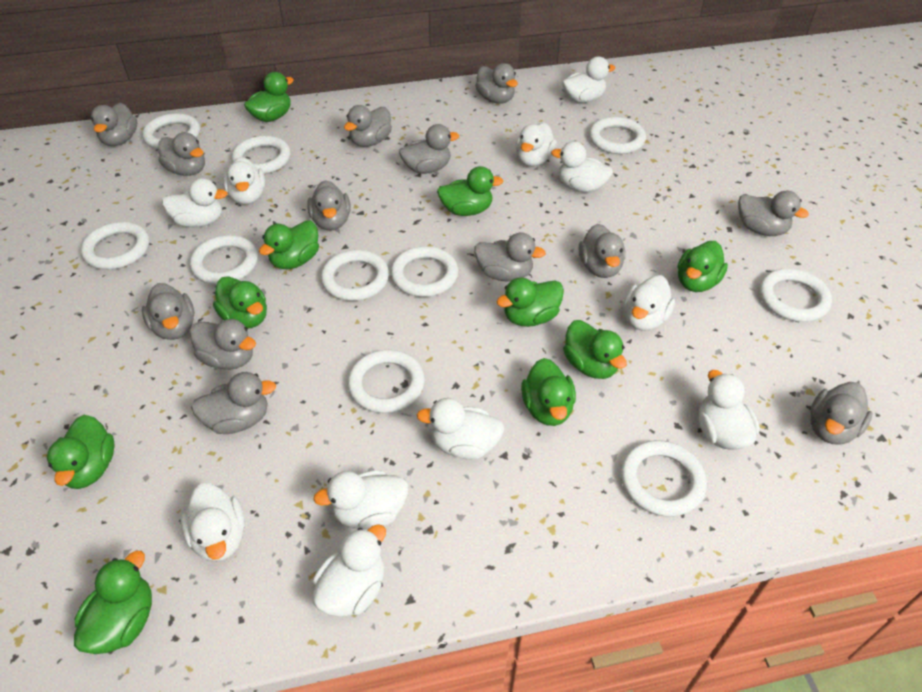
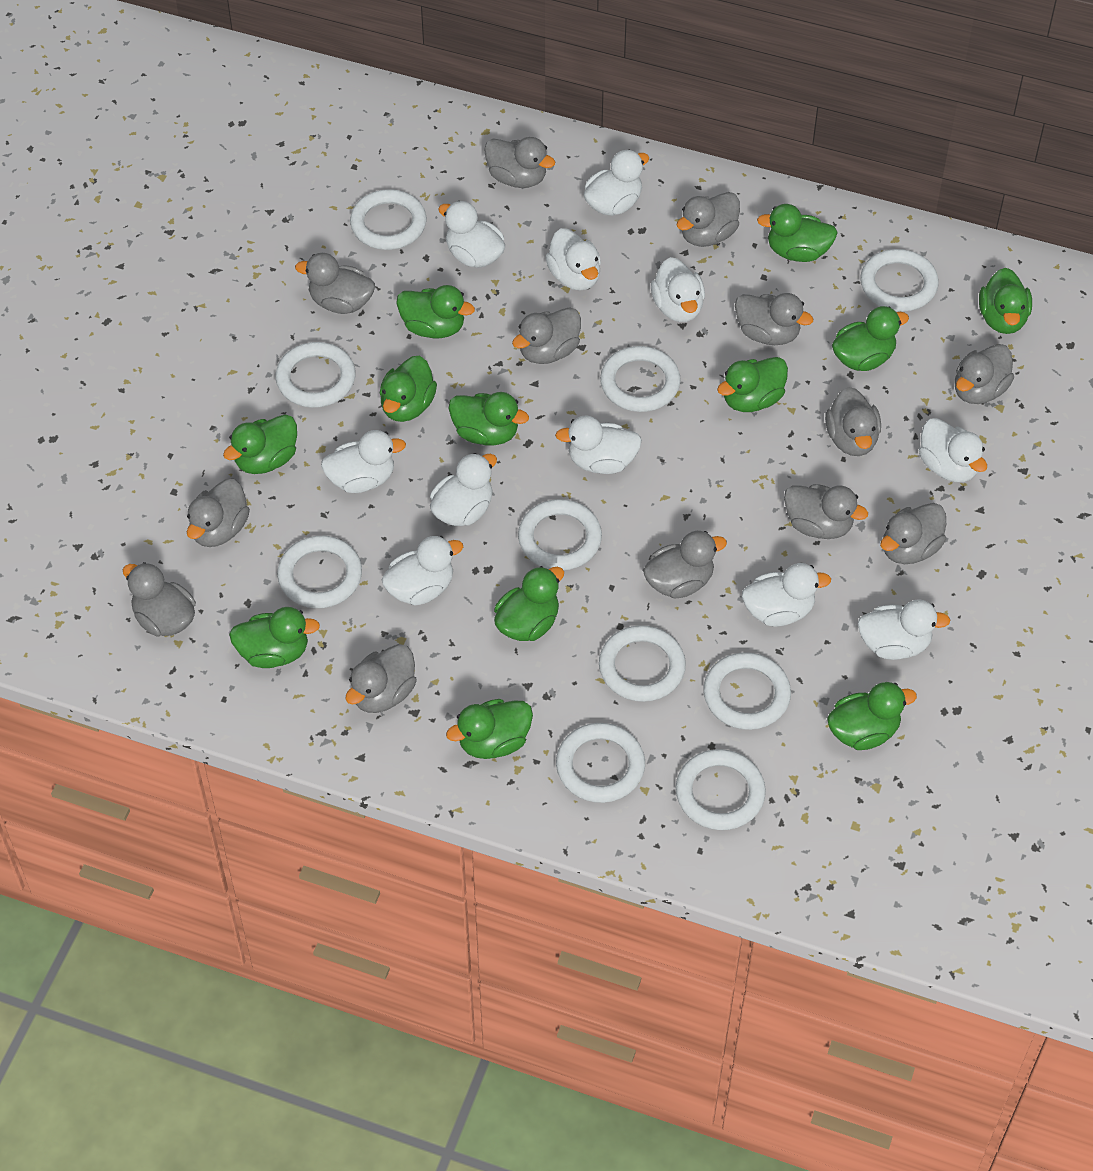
green duck: [47,415,115,489] [74,551,152,654] [213,276,267,329] [244,72,294,122] [259,220,319,269] [437,166,504,216] [496,278,564,327] [521,358,576,426] [563,320,627,379] [678,241,728,292] = 10 -> [223,415,297,474] [229,607,320,668] [380,356,437,422] [396,285,475,338] [446,699,533,759] [448,392,529,446] [494,566,564,641] [717,357,788,412] [757,204,838,262] [827,682,917,750] [832,306,909,371] [979,268,1032,334] = 12

